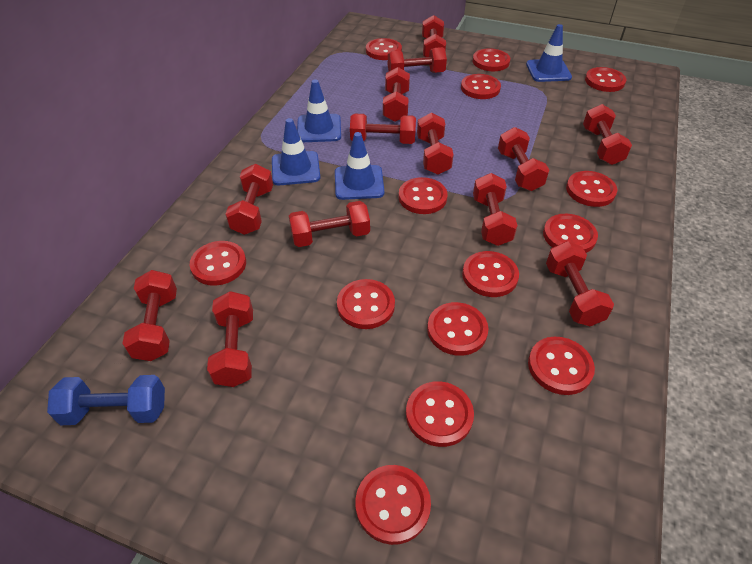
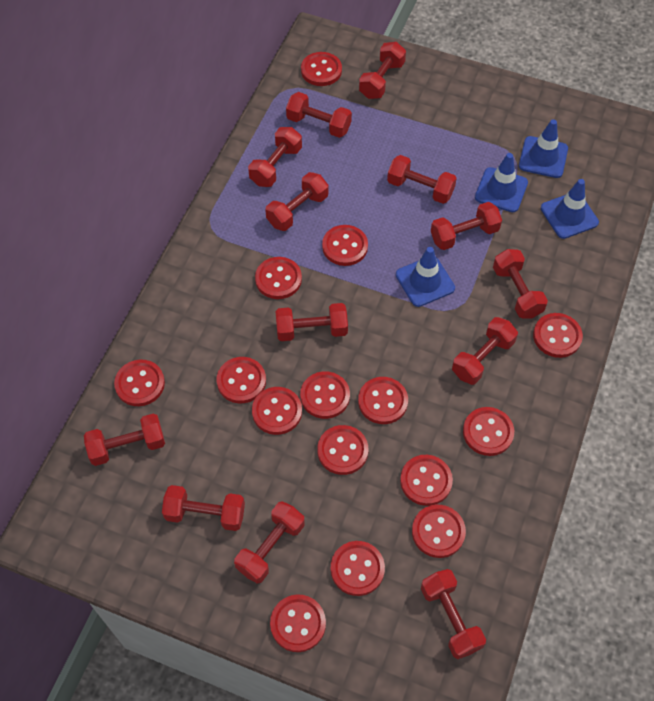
blue dumbbell: [47,375,165,425] = 1 -> none = 0
red button: [190,241,246,286] [337,279,395,329] [355,465,431,545] [366,38,402,60] [399,177,448,214] [406,381,474,447] [427,302,489,356] [461,74,501,99] [462,251,519,297] [472,48,510,71] [528,337,595,395] [543,214,598,253] [566,171,617,207] [585,67,626,92] = 14 -> [114,359,165,406] [217,357,266,403] [252,387,302,435] [255,257,302,299] [270,595,326,652] [300,371,350,419] [301,52,342,86] [317,425,369,475] [322,225,368,266] [331,541,385,596] [358,377,408,424] [400,455,453,506] [412,505,466,558] [463,407,514,456] [533,313,583,358] = 15

